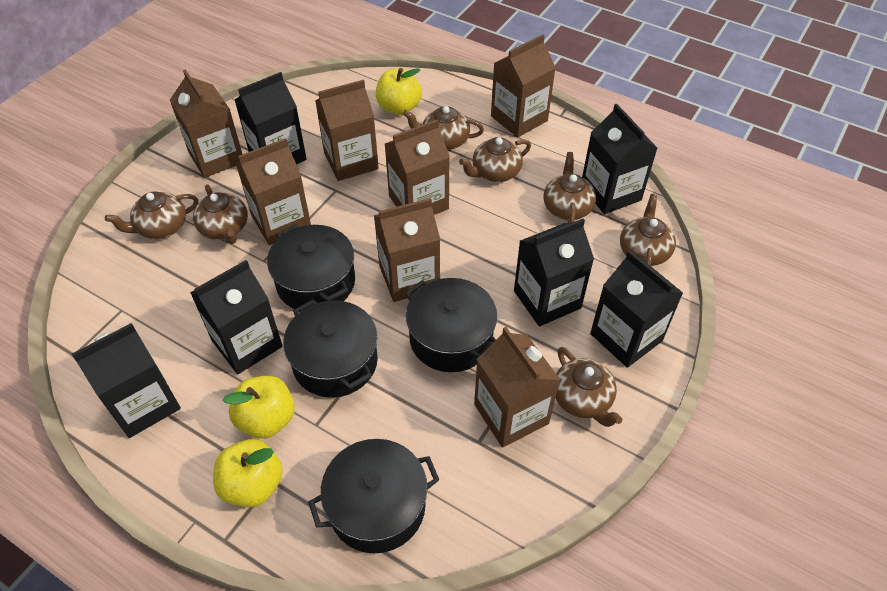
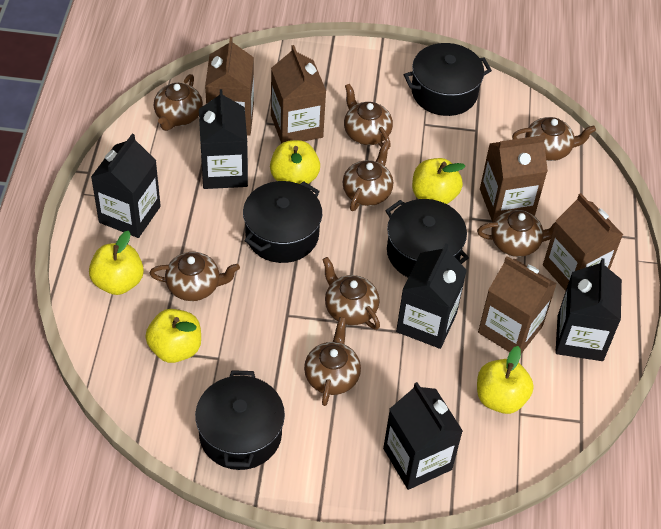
black carton: [72,323,181,438] [190,260,283,374] [235,72,307,164] [514,219,594,326] [582,104,657,214] [590,250,683,368] = 6 -> [91,134,161,238] [199,89,248,189] [383,382,463,490] [396,243,467,349] [555,258,622,361] = 5
brown carton: [170,70,242,178] [236,138,311,245] [315,80,379,181] [374,198,440,302] [385,119,450,215] [474,327,560,448] [491,34,556,138] = 7 -> [205,37,254,136] [271,45,326,143] [478,256,557,354] [480,135,548,222] [543,193,623,291] = 5
brown teapot: [105,192,198,239] [193,185,248,244] [403,106,484,150] [459,137,531,182] [543,152,596,223] [555,347,622,427] [620,194,676,266] = 7 -> [150,252,240,301] [154,74,203,131] [304,317,361,406] [322,257,380,330] [342,141,393,211] [344,84,393,149] [477,210,556,257] [512,117,596,161] = 8
yellow apple: [213,439,283,507] [223,376,295,439] [376,68,422,115] = 3 -> [89,231,144,295] [145,309,201,363] [270,140,320,184] [412,158,465,204] [477,346,534,414] = 5

